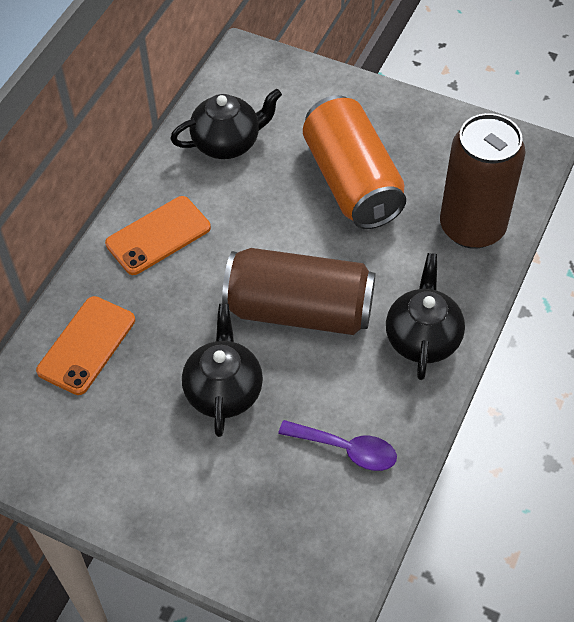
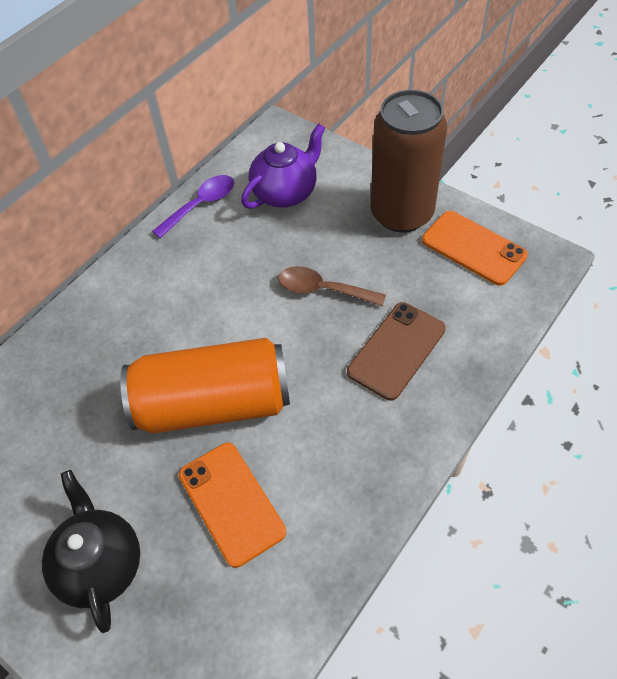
black teapot: [170,89,282,159] [182,304,263,437] [386,253,465,380] = 3 -> [42,470,140,633] = 1
brown can: [222,248,375,335] [440,113,526,249] = 2 -> [371,90,447,233] = 1
brown phone: none = 0 -> [347,302,446,400] = 1
brown spoon: none = 0 -> [278,266,386,307] = 1
purple teapot: none = 0 -> [241,123,325,209] = 1

